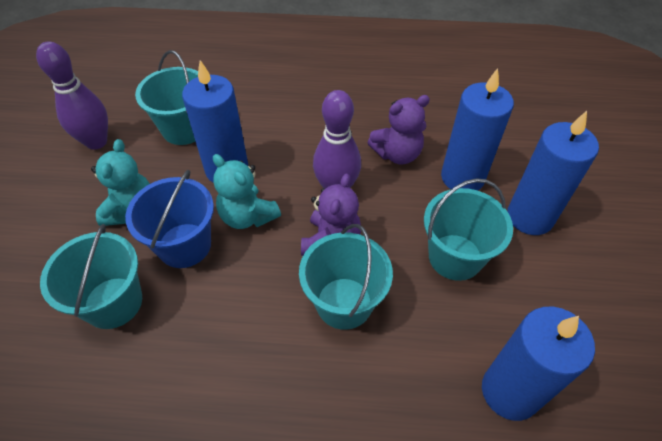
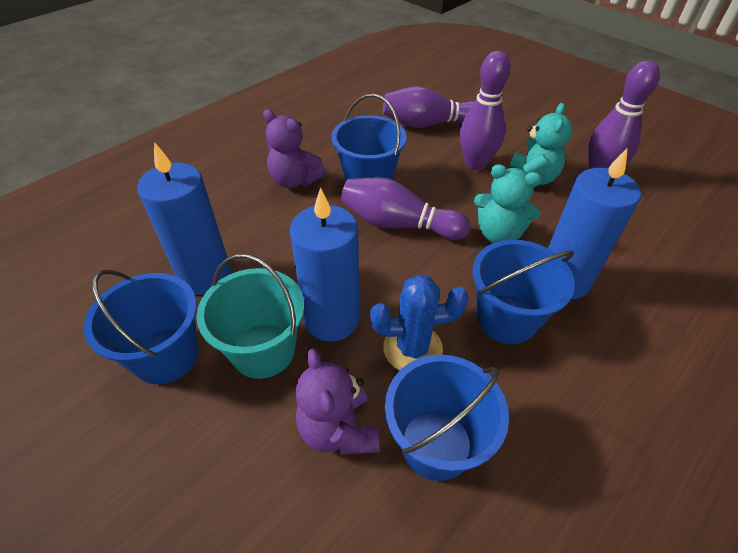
blue bucket: [125,170,214,268] = 1 -> [84,270,199,384] [331,94,407,182] [385,355,509,481] [472,240,575,344] = 4
blue cactus: none = 0 -> [370,275,469,370] = 1
blue candle: [182,60,248,183] [441,68,514,190] [482,307,595,421] [507,111,599,235] = 4 -> [137,142,231,295] [290,187,359,342] [548,149,641,300] = 3
purple bowling pin: [36,41,108,150] [313,90,361,189] = 2 -> [341,177,470,240] [383,86,475,128] [460,51,511,170] [588,60,660,169] = 4
turquoise bucket: [40,224,142,329] [135,50,198,145] [299,224,393,330] [424,178,513,281] = 4 -> [197,254,304,379] = 1

